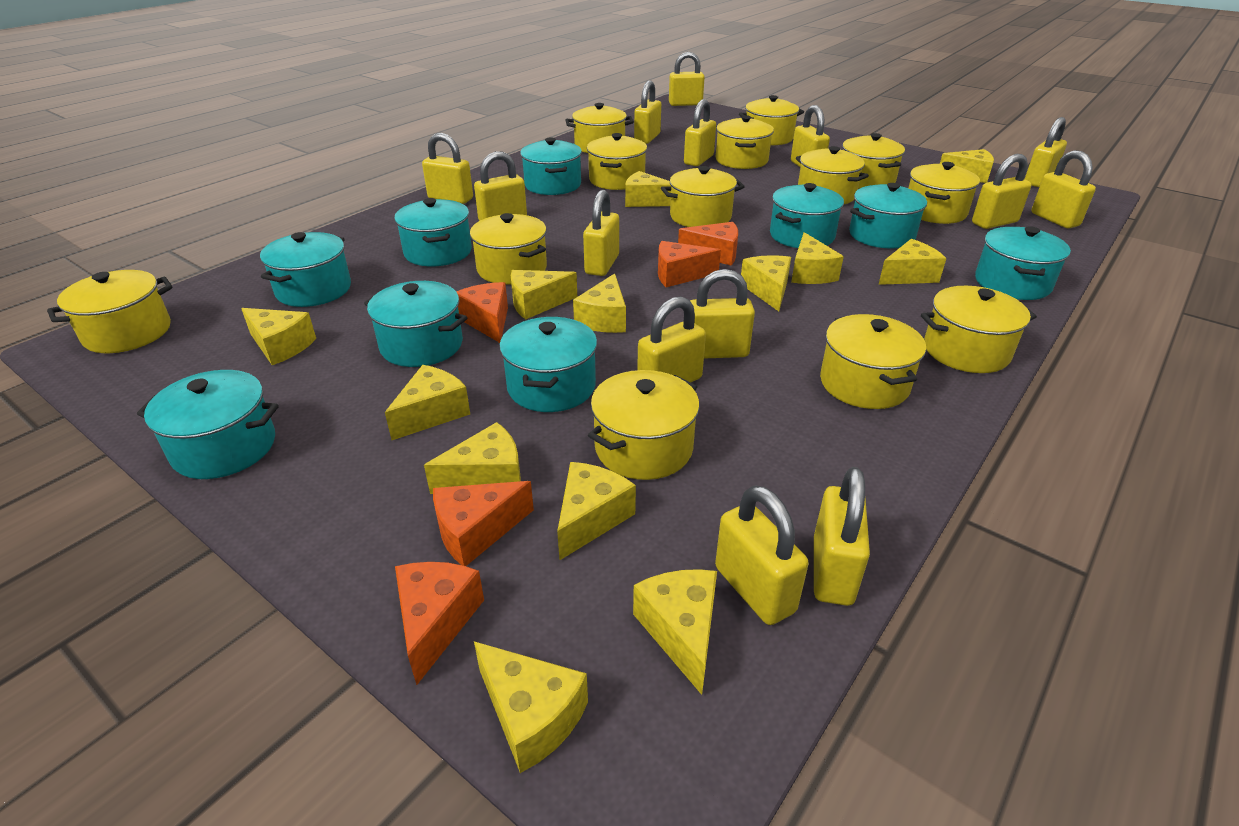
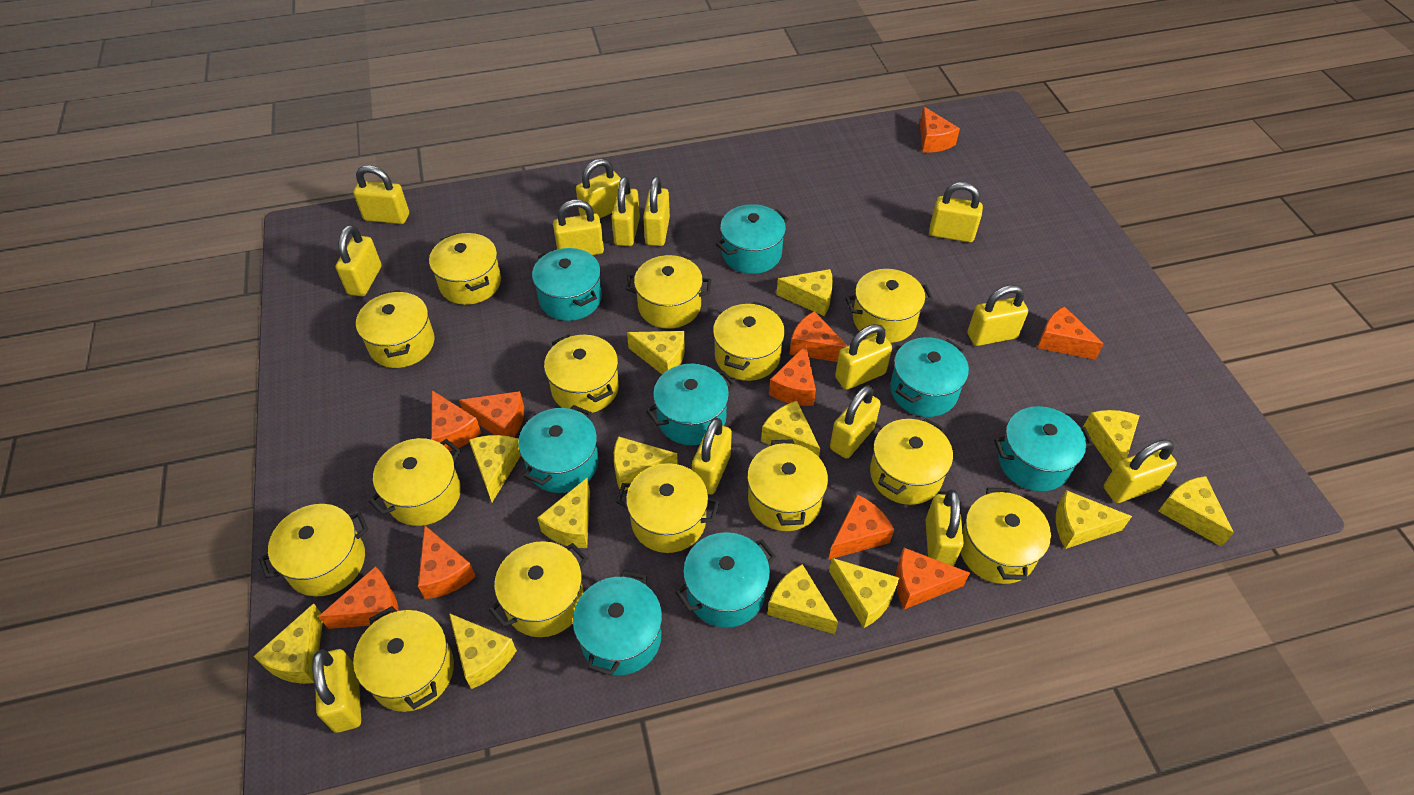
orange cheese: [395,562,484,685] [433,481,534,566] [456,282,508,343] [658,241,721,287] [678,222,738,266] = 5 -> [318,566,399,629] [418,526,476,599] [431,390,481,451] [459,391,524,437] [769,345,816,406] [790,311,847,362] [828,495,894,560] [896,547,970,609] [920,107,960,153] [1038,306,1104,360] = 10
turquoise pot: [137,370,279,479] [260,232,351,307] [364,281,467,367] [394,198,472,266] [499,317,597,412] [520,137,582,195] [770,183,844,248] [849,183,927,248] [975,226,1071,300] = 9 -> [518,405,599,493] [532,248,602,321] [573,570,662,676] [646,364,735,445] [676,532,776,628] [716,204,789,274] [890,337,969,417] [994,406,1094,491] = 8
yellow pot: [47,270,173,353] [470,213,547,285] [566,103,634,153] [587,133,647,190] [588,370,700,480] [661,166,745,227] [716,115,774,169] [739,95,804,145] [796,146,869,204] [820,314,926,409] [842,133,905,189] [908,162,980,224] [921,286,1037,373] = 13 -> [259,504,368,597] [353,606,454,712] [356,290,434,368] [369,438,461,526] [429,233,501,305] [489,541,588,637] [544,334,619,414] [616,463,719,553] [626,255,711,329] [713,302,785,381] [747,439,828,531] [845,269,933,343] [870,418,953,505] [961,488,1051,584] = 14

